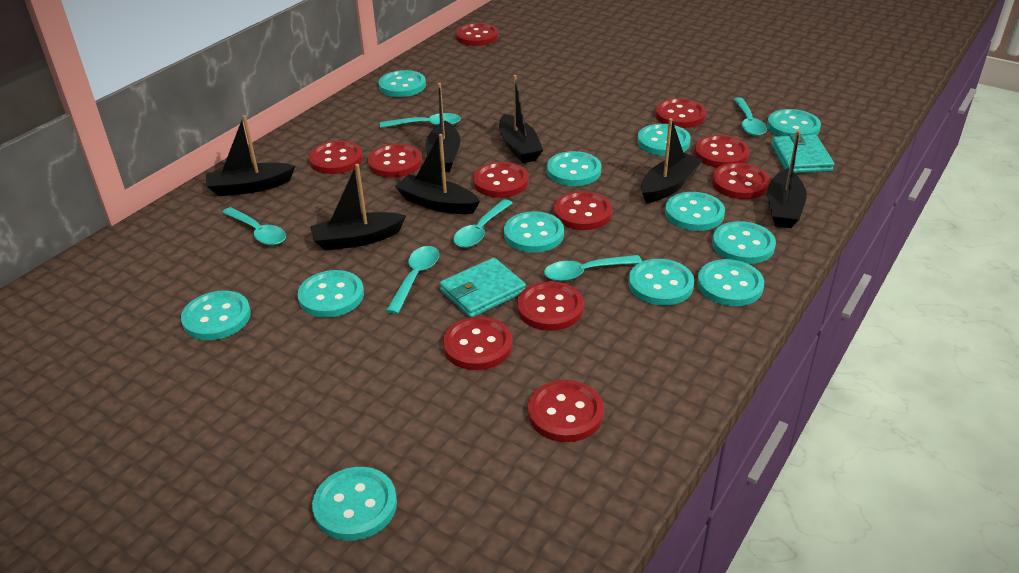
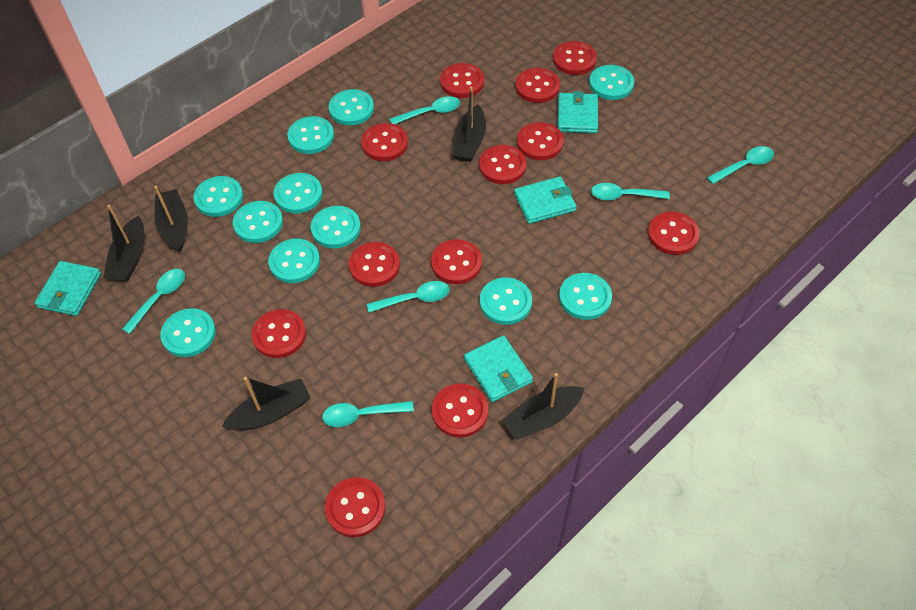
black boat: [206,115,295,196] [310,164,406,251] [395,134,480,214] [426,83,461,172] [499,75,543,163] [641,118,703,203] [767,130,807,228] = 7 -> [103,205,144,282] [154,186,188,252] [222,377,310,431] [453,87,486,162] [502,373,584,440] = 5
red button: [309,141,363,174] [368,144,422,178] [443,317,513,370] [456,23,498,46] [473,162,529,198] [517,281,584,331] [528,380,604,442] [554,191,612,230] [655,98,706,128] [694,135,749,168] [712,163,770,199] = 11 -> [252,309,306,358] [325,477,385,537] [349,242,400,287] [361,123,408,161] [431,239,482,284] [432,383,488,438] [440,63,484,98] [479,145,526,184] [515,68,560,103] [517,122,564,160] [553,41,597,75] [648,211,700,255] = 12
turquoise button: [181,291,251,340] [298,270,364,318] [312,467,397,541] [378,70,426,97] [504,211,564,253] [547,151,601,186] [628,259,694,305] [637,124,691,156] [665,192,725,231] [697,259,764,306] [712,221,776,264] [767,109,821,136] = 12 -> [160,308,216,357] [193,176,243,217] [233,201,283,243] [268,239,320,283] [274,173,323,214] [287,116,334,154] [311,206,361,248] [329,89,374,125] [480,277,532,325] [559,273,612,320] [589,65,634,100] = 11
turquoise wallet: [440,258,526,318] [771,133,834,173] = 2 -> [35,261,101,316] [464,335,533,402] [514,176,576,224] [558,91,598,133] = 4

